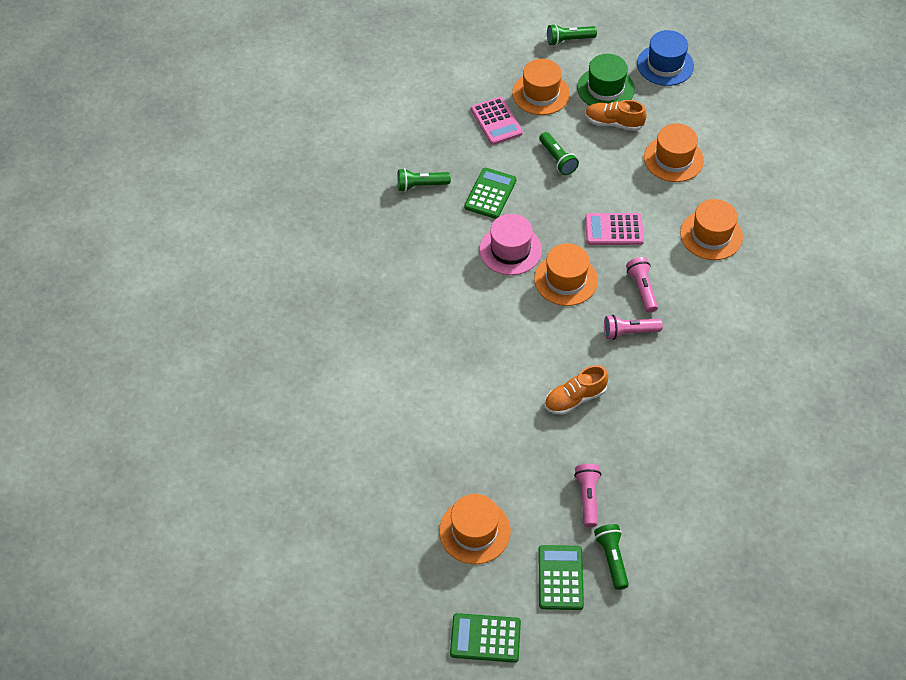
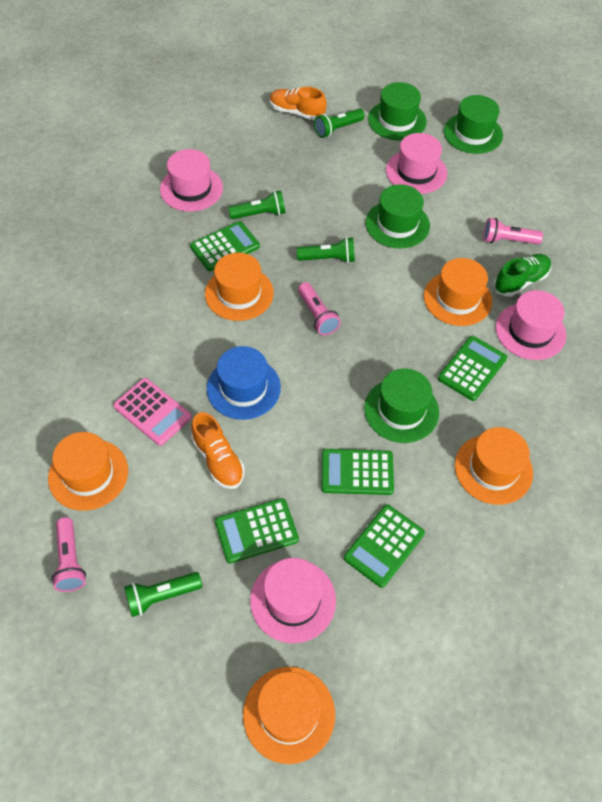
green calculator: [450,613,521,663] [464,167,517,219] [538,545,584,610] = 3 -> [190,221,260,271] [215,498,299,563] [321,449,394,495] [344,505,425,588] [438,336,507,401] = 5
green hat: [577,54,635,105] = 1 -> [364,369,439,443] [366,184,430,249] [368,82,427,140] [444,95,503,154] = 4
green shoe: none = 0 -> [494,254,551,297] = 1
pink calculator: [471,97,523,145] [585,213,644,245] = 2 -> [113,378,192,446] = 1
pink hat: [479,214,542,275] = 1 -> [160,149,223,212] [250,558,336,643] [386,133,447,194] [496,290,566,360] = 4

